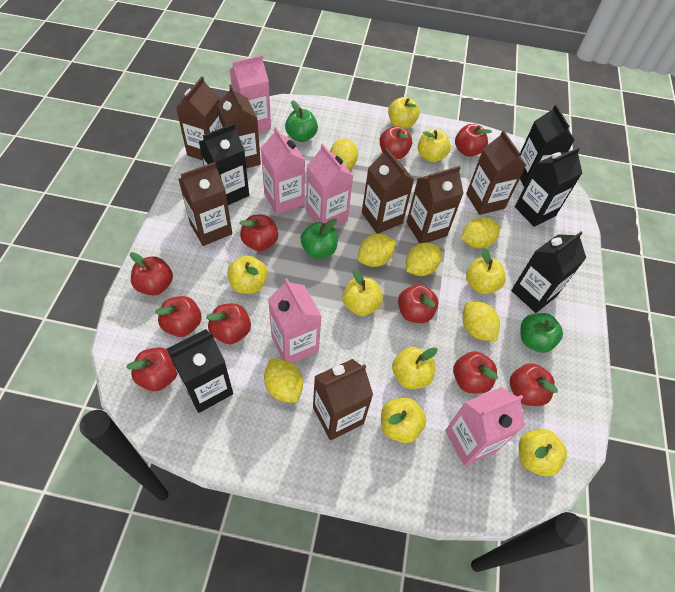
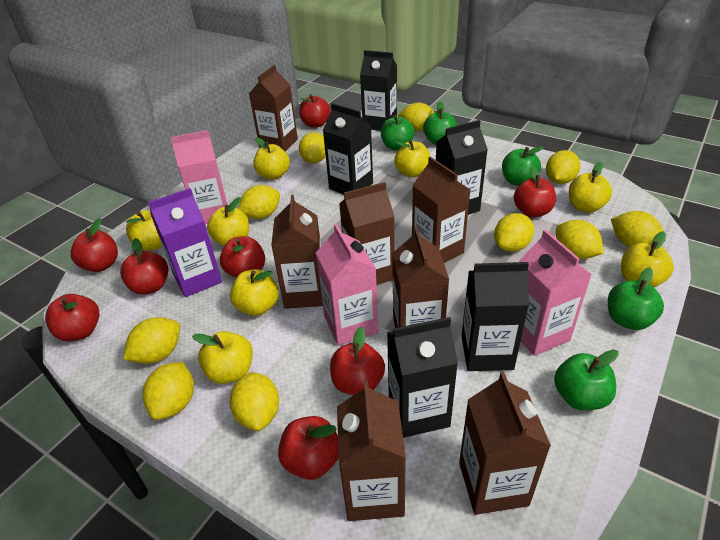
green apple: [285,100,318,142] [301,219,338,259] [520,313,563,353] = 3 -> [381,115,415,150] [423,102,457,145] [502,146,544,186] [554,349,619,410] [608,267,664,330] = 5
pink carton: [230,55,271,132] [261,127,305,215] [268,278,321,363] [306,144,353,226] [445,387,525,466] = 5 -> [171,130,227,224] [316,224,378,346] [519,229,591,356] = 3
purple carton: none = 0 -> [148,188,222,297] = 1
red apple: [126,348,178,391] [130,252,173,296] [155,296,202,337] [206,304,251,344] [240,215,278,251] [379,126,412,159] [398,284,438,323] [453,351,498,394] [455,124,492,157] [510,363,558,406] = 10 -> [45,294,100,341] [71,218,118,272] [120,238,168,295] [220,236,265,278] [278,416,339,480] [299,94,331,128] [330,326,385,395] [514,166,556,217] = 8
yellow lemon: [264,358,303,403] [330,138,358,170] [358,234,395,267] [406,243,441,276] [461,217,500,248] [463,301,500,342] = 6 -> [123,317,180,364] [143,362,194,420] [230,372,279,431] [238,185,280,219] [299,132,326,163] [398,103,435,131] [494,213,534,252] [546,150,580,184] [556,220,604,259] [611,211,663,247] = 10

